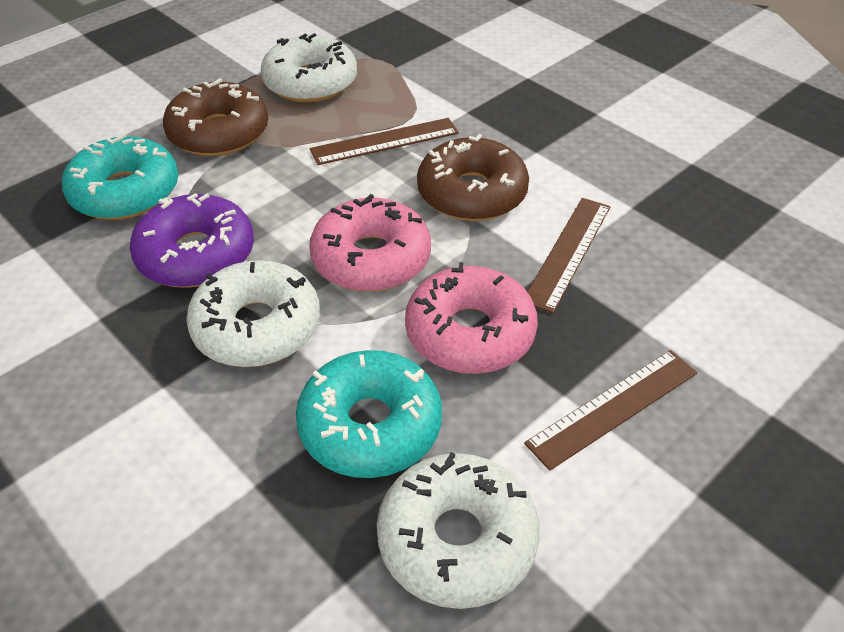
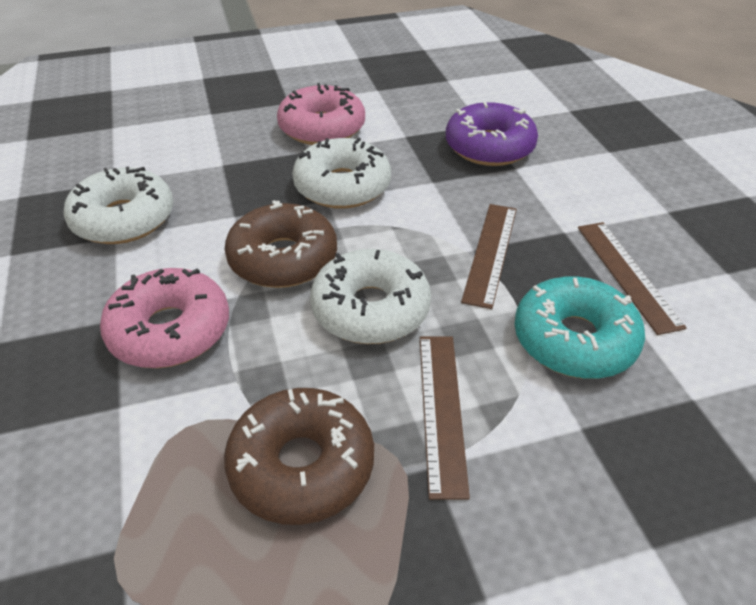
turquoise donut: [62,133,178,220] [296,350,442,478] = 2 -> [514,276,645,379] = 1

